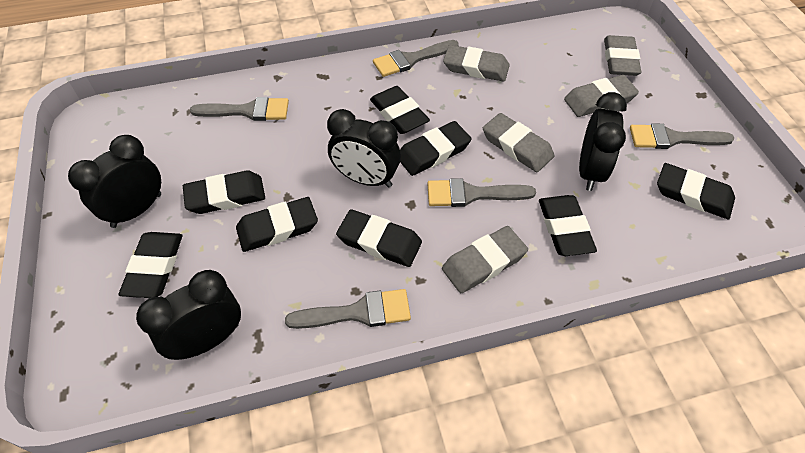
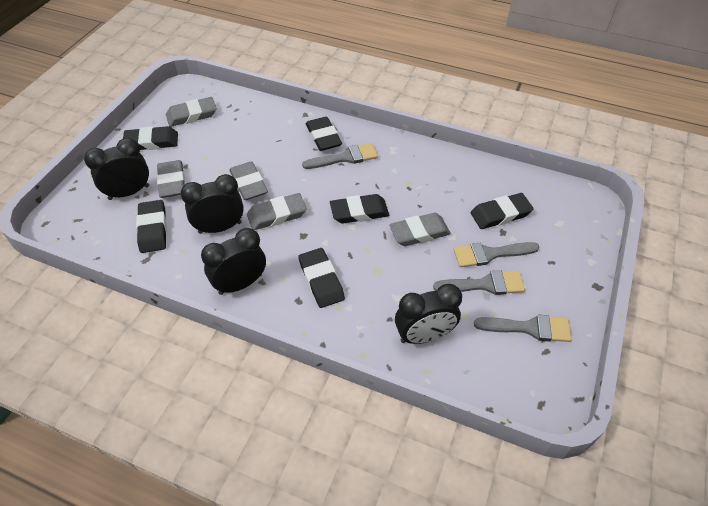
black eraser: [119,232,182,298] [183,170,265,214] [236,197,318,252] [336,209,422,267] [370,86,430,134] [400,121,472,176] [539,195,597,256] [657,163,735,219] = 8 -> [123,126,178,150] [136,200,167,253] [299,248,345,308] [306,116,342,151] [330,194,389,224] [471,193,534,229] = 6
grey brush: [190,97,289,121] [285,289,411,329] [373,40,459,77] [427,178,536,207] [630,123,735,149] = 5 -> [302,143,378,169] [433,270,525,295] [453,242,539,267] [474,314,571,342] = 4

